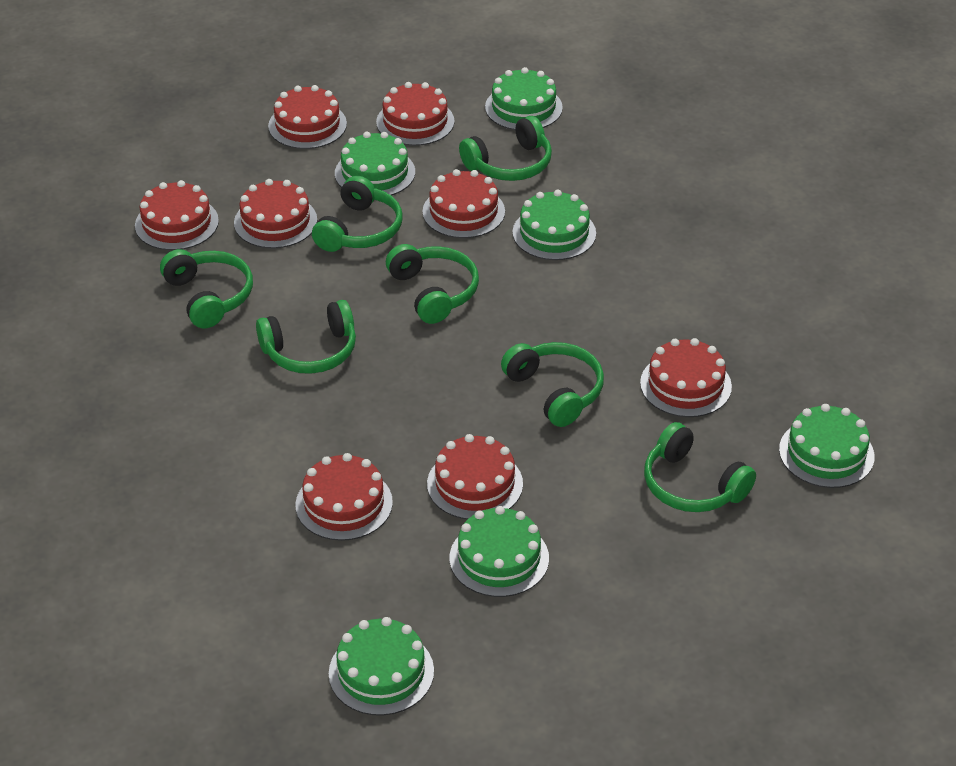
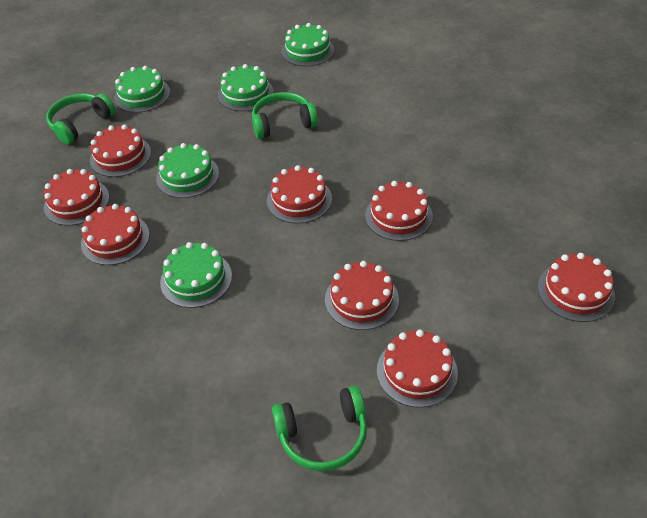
green cake: [329,617,434,716] [335,132,415,196] [450,506,549,597] [485,67,563,130] [513,190,596,260] [779,404,875,488] = 6 -> [114,66,170,113] [156,143,219,198] [160,242,232,308] [218,64,274,111] [282,23,334,66] = 5
green headphones: [160,249,253,328] [256,300,356,374] [312,175,402,252] [386,244,479,324] [459,116,552,181] [501,342,604,427] [644,422,756,512] = 7 -> [46,93,115,144] [252,92,318,139] [272,386,367,471] = 3

